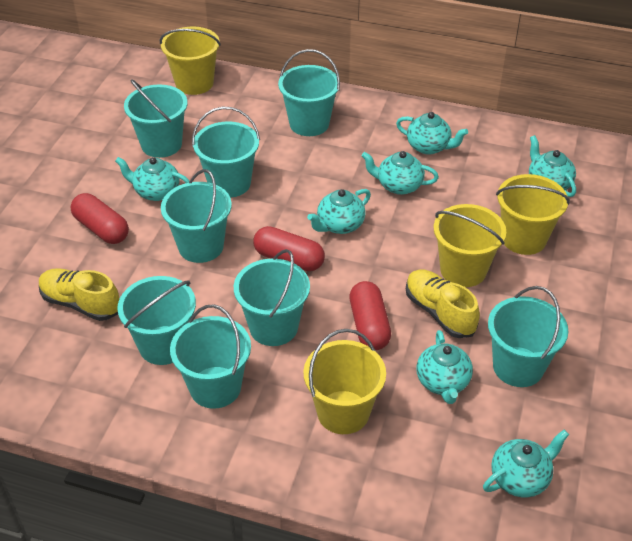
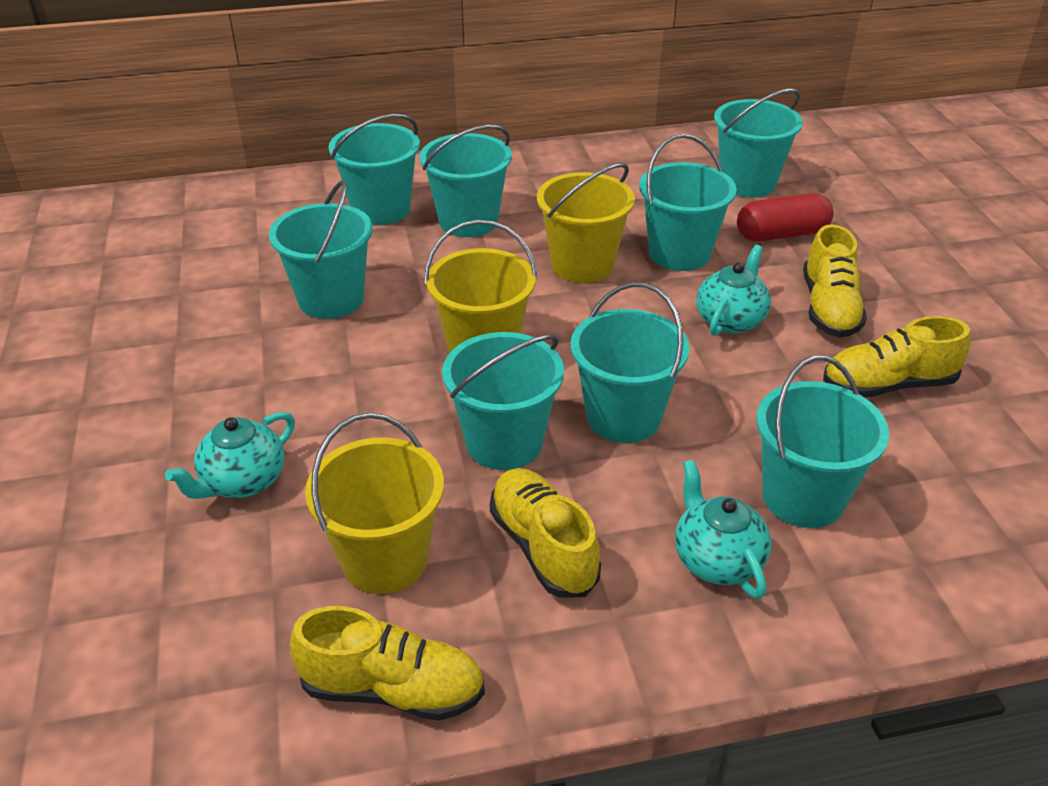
red capsule: [71,193,129,244] [253,226,325,271] [349,281,391,350] = 3 -> [737,193,833,242] = 1
turquoise teapot: [115,157,189,201] [307,189,371,234] [362,151,439,195] [396,112,468,155] [416,330,473,404] [483,430,569,498] [529,135,576,197] = 7 -> [165,412,295,499] [675,460,771,599] [696,245,771,336] = 3
yellow bucket: [160,26,221,95] [303,329,386,434] [434,204,506,287] [496,174,570,255] = 4 -> [305,413,444,594] [424,220,537,353] [537,163,635,283] = 3
yellow shoe: [39,268,120,321] [406,269,480,338] = 2 -> [290,606,485,721] [490,468,601,597] [803,224,867,338] [823,316,971,397] = 4

